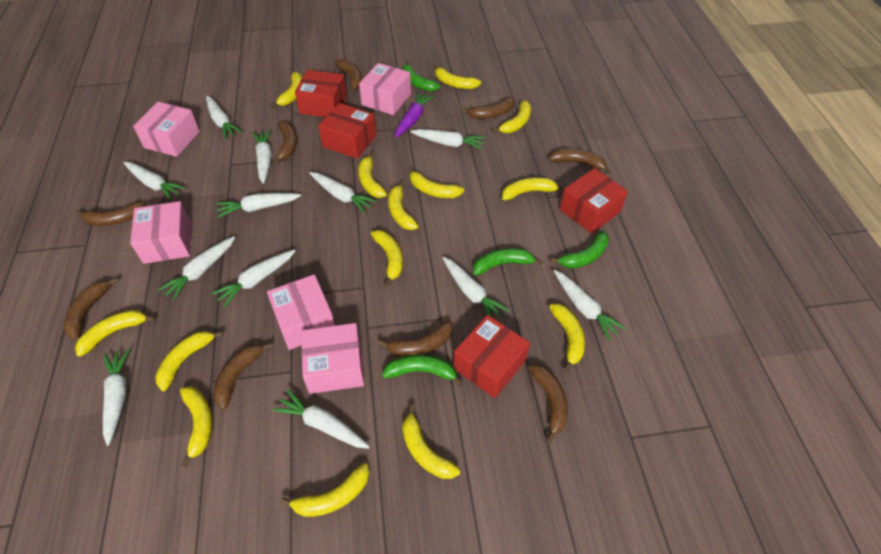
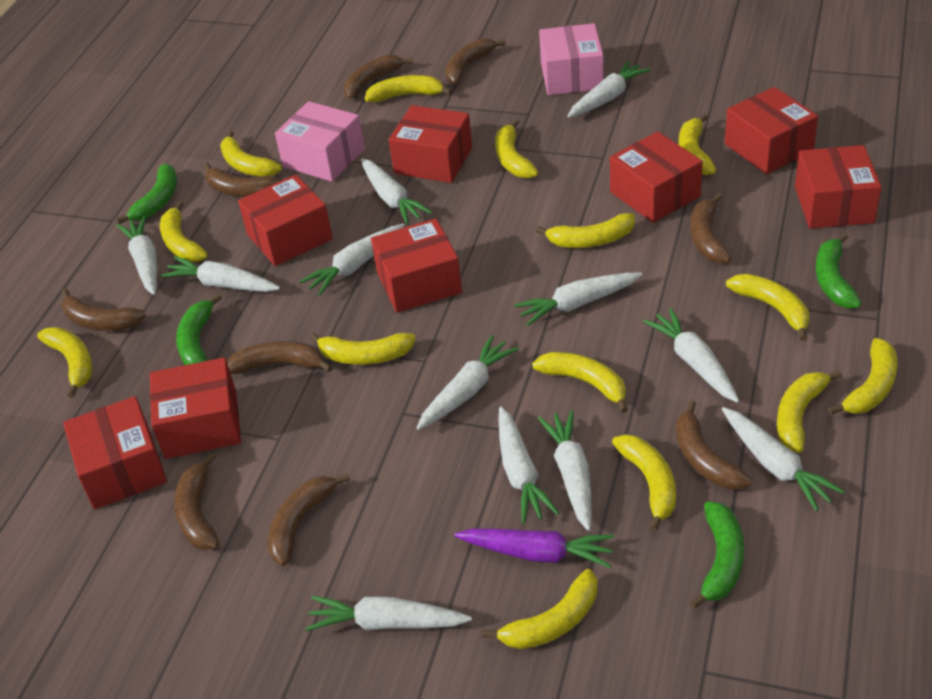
pink box: [130,201,191,264] [133,102,200,157] [267,275,335,350] [301,323,364,394] [359,63,411,115] = 5 -> [275,101,365,182] [539,23,604,95] = 2
red box: [295,70,347,117] [318,103,376,159] [454,315,530,398] [560,168,628,234] = 4 -> [63,396,167,509] [150,357,241,459] [238,174,333,266] [371,218,462,313] [389,105,472,183] [610,132,703,223] [725,87,818,174] [795,145,881,229] = 8

